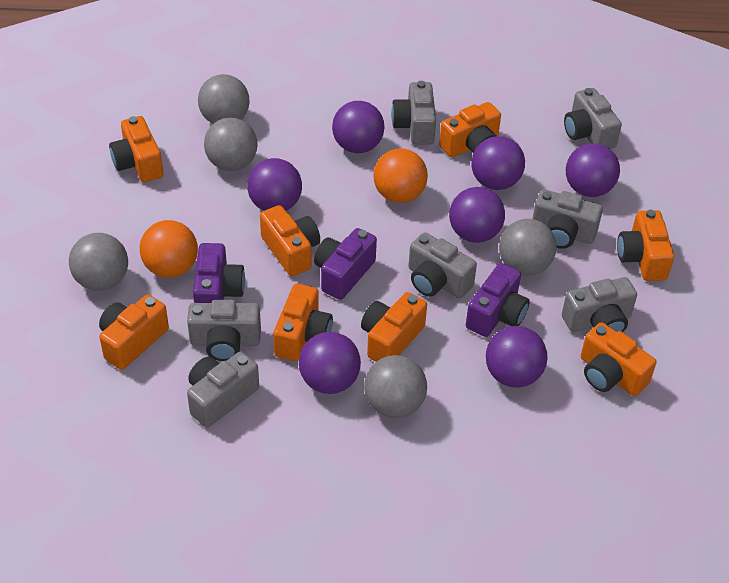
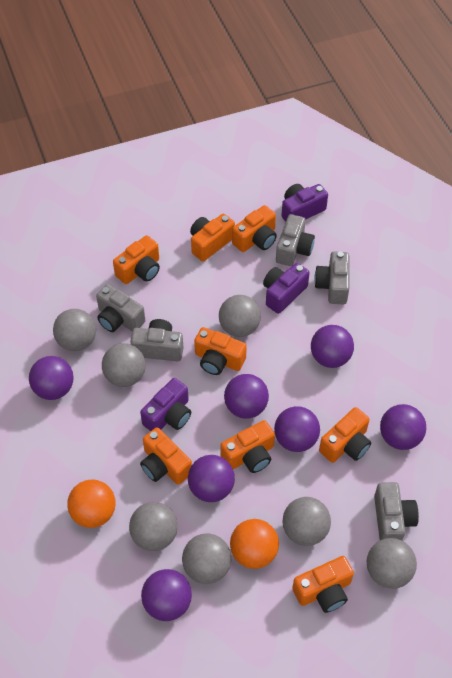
grey ball: [69,233,128,291] [198,74,250,124] [204,117,257,171] [364,355,427,418] [499,219,557,276] = 5 -> [53,309,96,351] [102,343,146,387] [129,502,178,551] [182,533,231,584] [219,295,261,337] [282,497,331,546] [367,538,417,589] = 7
grey camera: [187,300,261,361] [187,352,259,428] [391,81,436,145] [408,232,477,298] [532,189,603,249] [562,277,637,332] [564,88,622,149] = 7 -> [96,284,145,332] [130,319,183,361] [276,214,315,266] [314,252,349,304] [374,482,419,540] = 5

